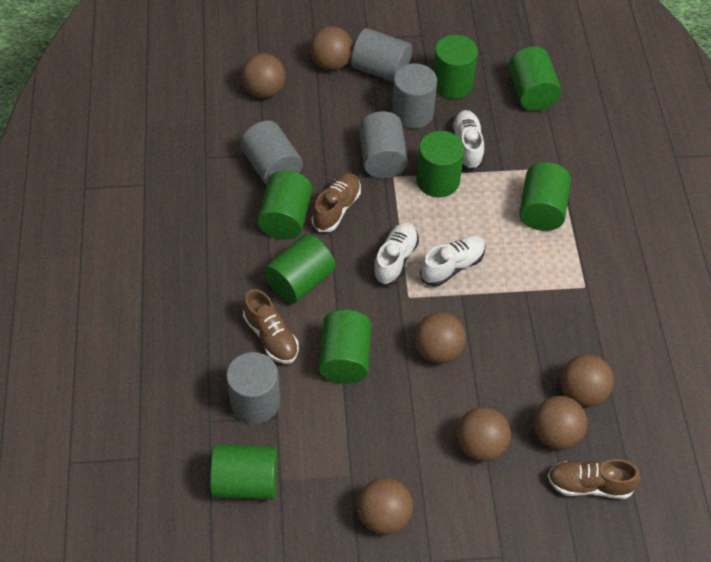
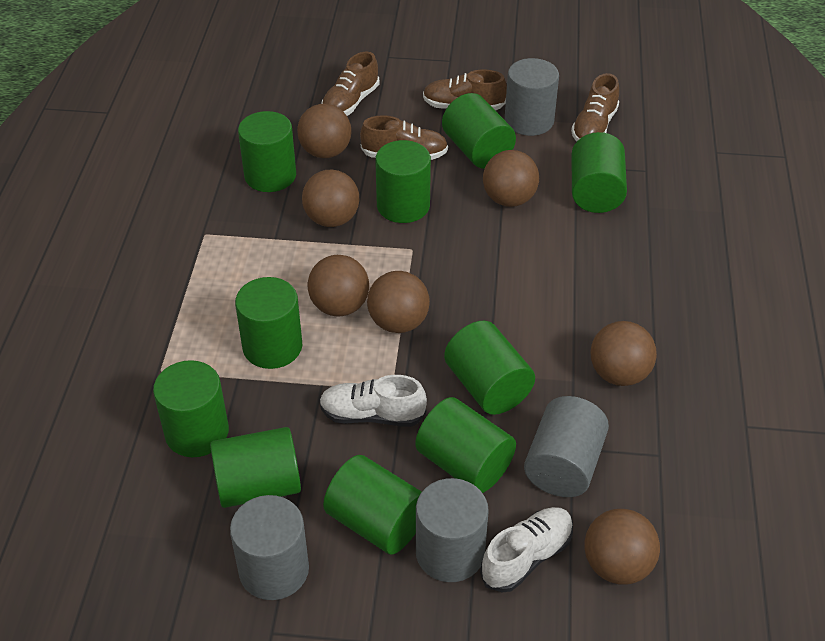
brown shoe: [243,289,299,364] [311,173,361,232] [548,459,640,499] = 3 -> [321,52,380,116] [360,115,448,160] [423,70,507,110] [571,73,619,142] = 4
green cylinder: [210,444,278,500] [257,170,312,240] [264,234,335,304] [319,310,371,384] [416,131,464,197] [433,35,478,99] [508,46,561,111] [519,162,571,231] = 8 -> [153,360,229,457] [210,427,301,508] [235,277,302,369] [238,111,296,192] [323,455,422,555] [375,140,431,223] [415,397,516,493] [442,93,516,169] [444,321,535,415] [571,132,627,213] = 10
grey cylinder: [226,352,280,424] [240,121,303,185] [351,28,412,82] [359,111,408,178] [392,63,437,129] = 5 -> [230,495,309,600] [416,478,489,582] [505,58,559,136] [524,396,609,497] = 4
white shoe: [372,222,419,286] [420,236,486,286] [452,110,484,171] = 3 -> [319,375,427,427] [480,507,573,593] = 2

